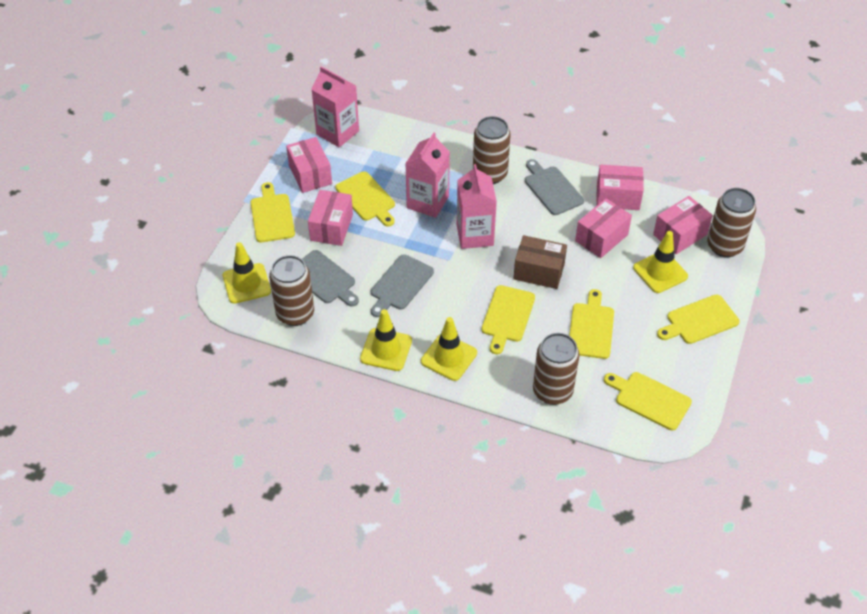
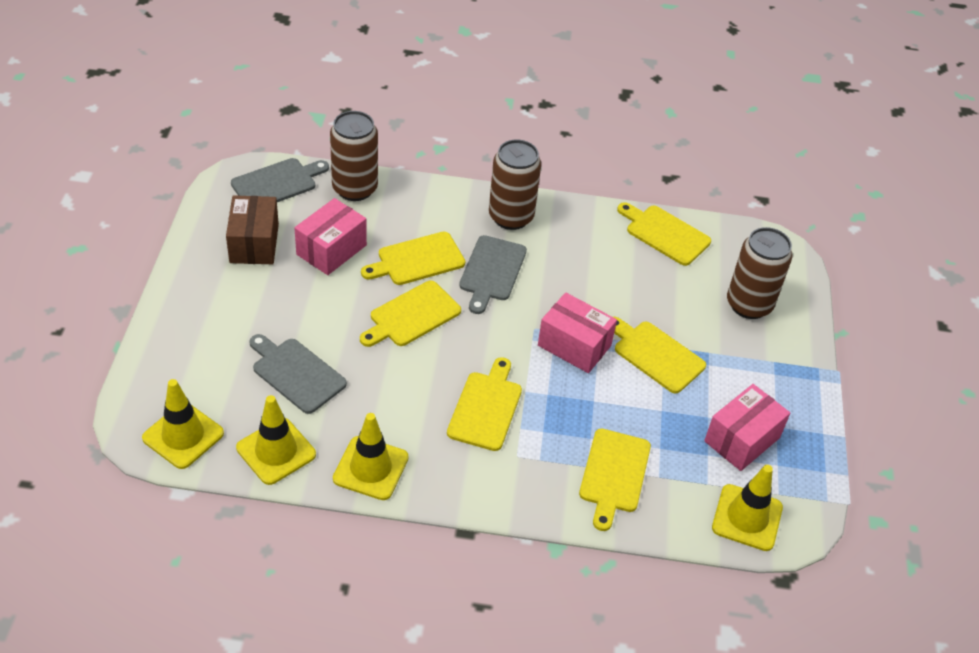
brown can: [269,255,314,326] [473,116,511,184] [533,333,580,405] [707,188,756,257] = 4 -> [330,111,378,201] [489,140,541,230] [727,227,793,319] = 3
pink box: [286,137,332,193] [308,190,353,246] [575,198,632,258] [596,165,644,210] [653,196,713,254] = 5 -> [294,198,367,275] [538,292,617,373] [704,384,790,471] = 3
pink carton: [311,66,359,148] [405,132,450,218] [457,164,497,249] = 3 -> none = 0

